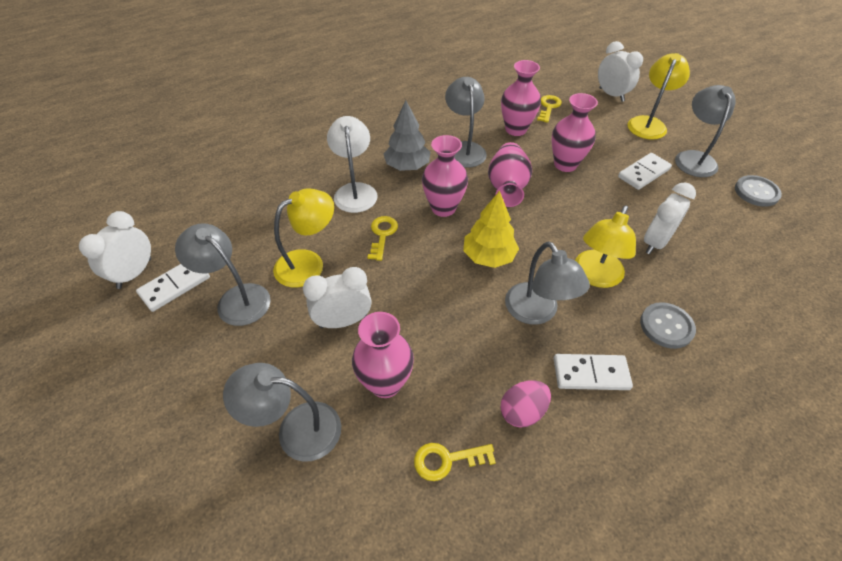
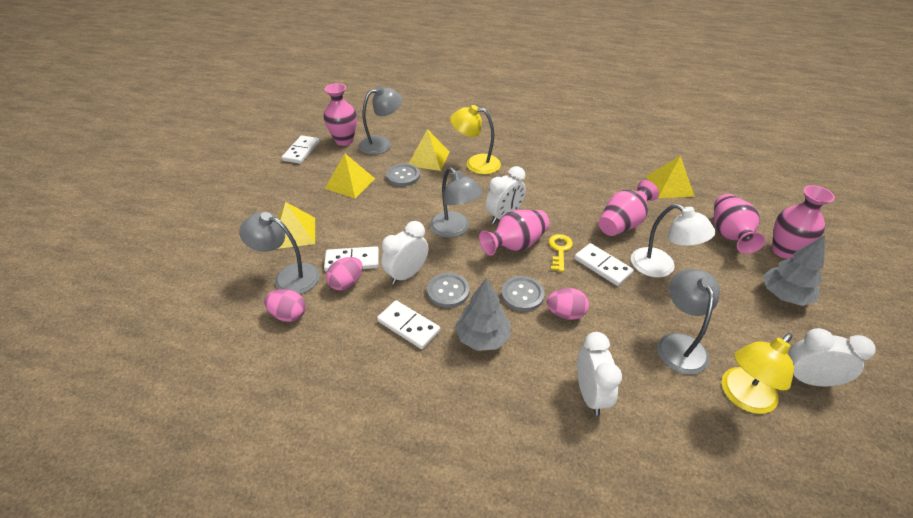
grey button: [640,302,696,349] [735,175,782,207] = 2 -> [386,163,420,186] [427,273,470,308] [501,276,545,311] = 3
grey lamp: [175,223,271,326] [223,363,341,462] [445,77,487,168] [505,241,590,325] [675,85,736,177] = 5 -> [239,212,320,294] [359,86,403,155] [430,167,483,238] [657,269,720,375] = 4
grey tree: [384,100,430,171] = 1 -> [455,278,510,351] [763,235,825,306] = 2
pink egg: [500,380,551,428] = 1 -> [264,289,306,322] [326,257,363,291] [547,288,589,320] = 3
white domino: [136,264,210,312] [554,354,633,390] [618,153,672,190] = 3 -> [282,135,319,164] [324,246,379,272] [377,300,440,349] [574,243,634,286] = 4
yellow key: [368,216,398,261] [414,443,496,481] [537,95,562,123] = 3 -> [549,234,573,272] = 1
yellow lamp: [273,188,334,288] [575,205,636,288] [627,53,690,140] = 3 -> [450,105,501,174] [722,333,794,414] = 2
yellow pyramid: none = 0 -> [277,202,315,249] [325,154,375,199] [409,129,450,171] [646,156,695,198] = 4
yellow tree: [463,191,519,268] = 1 -> none = 0

